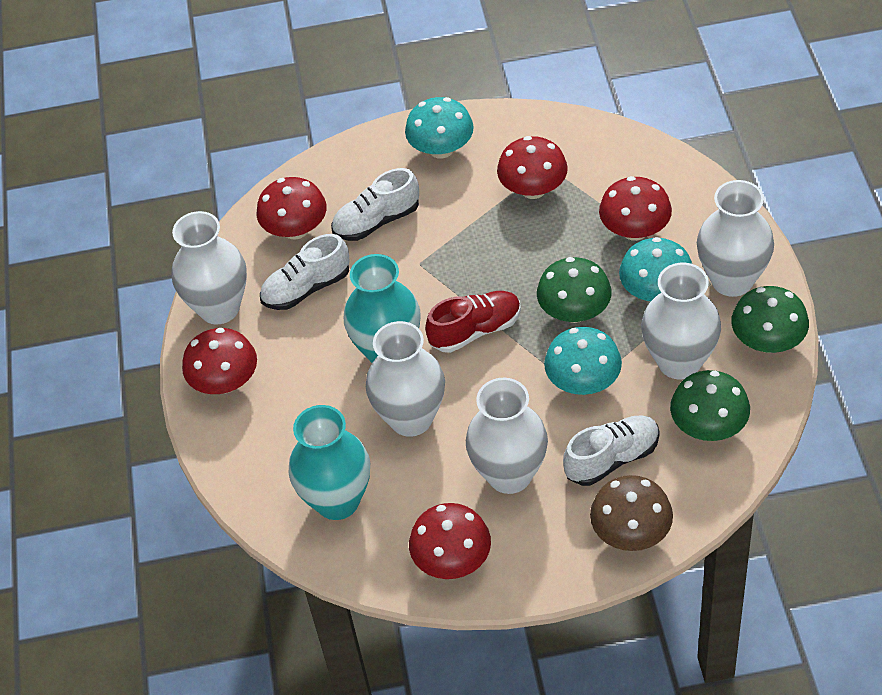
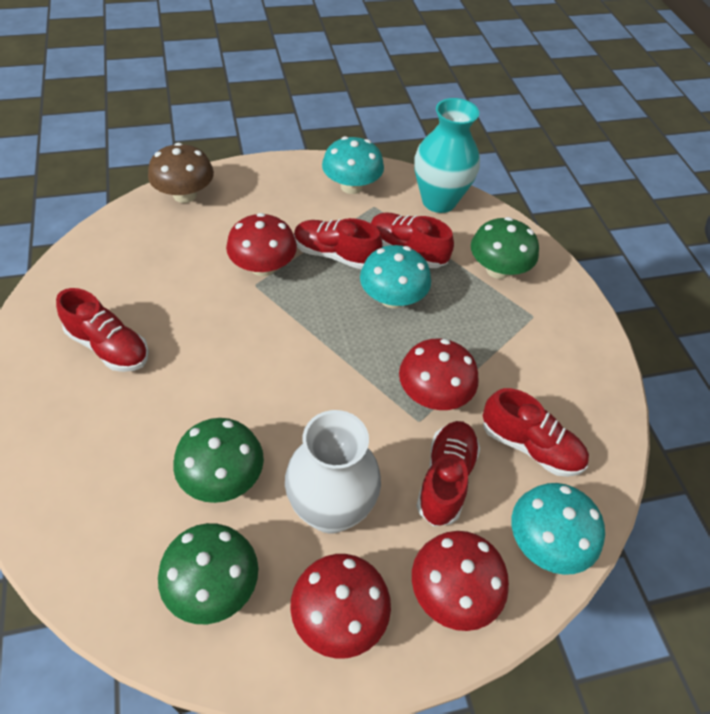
red mushroom: [182,328,257,394] [257,177,327,240] [409,503,491,579] [497,136,568,199] [599,176,672,241] = 5 -> [226,213,297,276] [290,554,391,658] [399,339,479,410] [412,531,509,631] = 4
red shoe: [425,291,521,353] = 1 -> [56,288,149,372] [294,218,382,270] [371,212,454,268] [416,421,480,526] [483,388,589,477] = 5
turquoise vase: [289,405,370,520] [344,254,421,363] = 2 -> [414,98,480,213] = 1
white shoe: [260,234,350,310] [331,168,419,241] [563,416,660,486] = 3 -> none = 0
white vase: [171,211,247,324] [366,321,445,437] [466,378,548,494] [641,263,721,379] [697,180,774,297] = 5 -> [285,410,381,533] = 1

